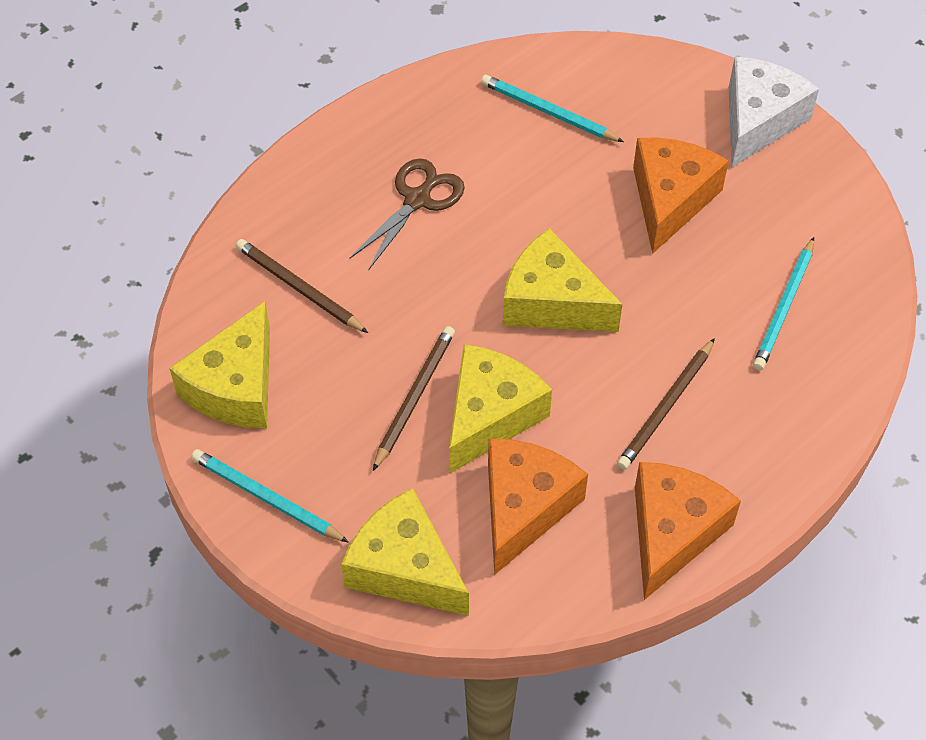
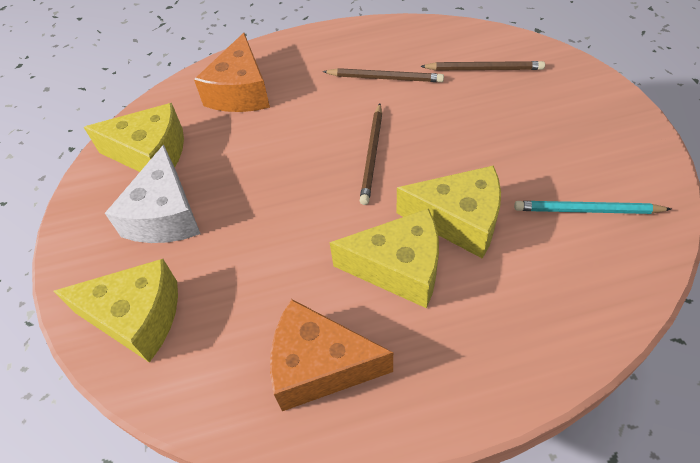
brown scissors: [349,158,465,271] = 1 -> none = 0
orange cheese: [488,438,588,575] [633,137,729,254] [635,462,741,600] = 3 -> [194,33,270,112] [270,299,393,411] = 2
turquoise pencil: [191,449,349,543] [481,75,624,142] [753,237,814,371] = 3 -> [514,201,671,214] = 1

